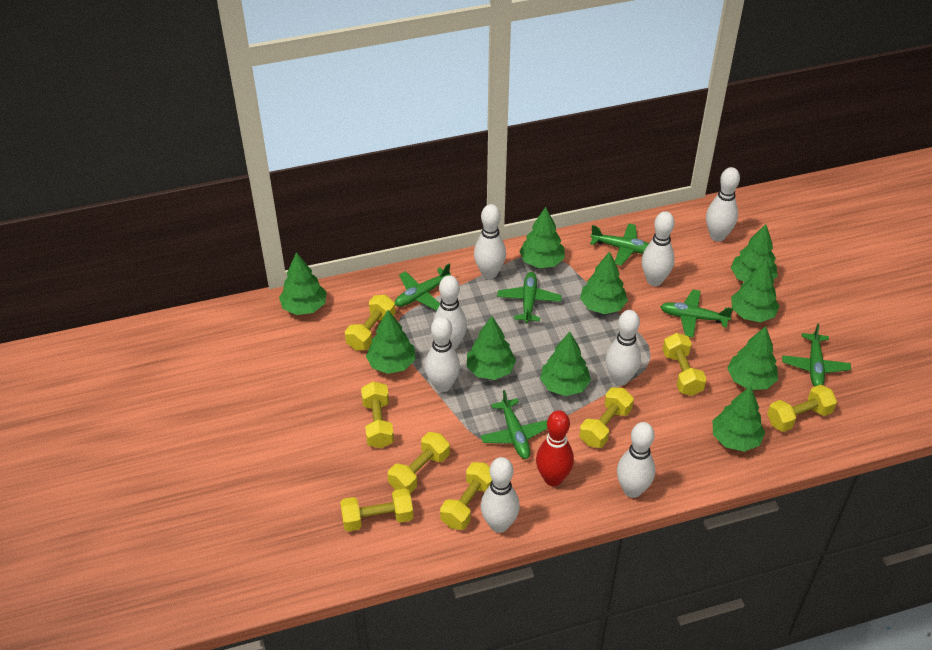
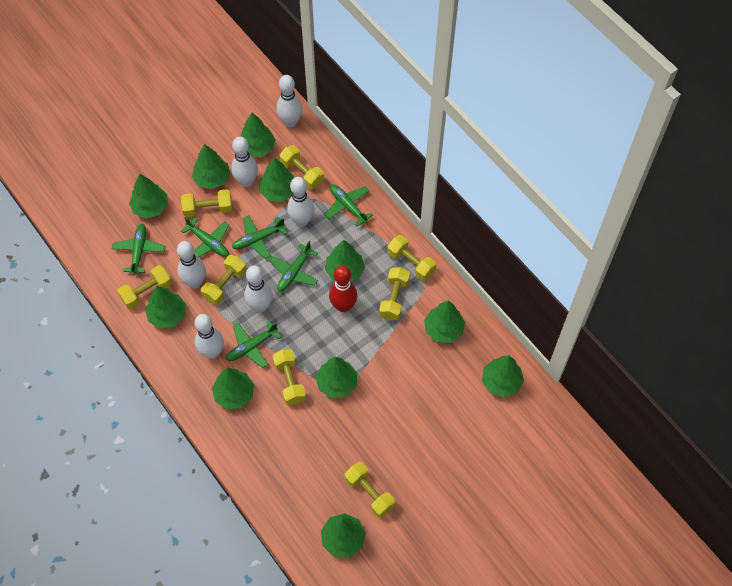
green tree: [279,252,327,315] [366,310,415,374] [467,316,516,380] [519,207,565,268] [540,332,591,396] [580,251,628,314] [712,386,765,452] [727,326,778,390] [731,224,778,282] [731,260,779,322] = 10 -> [129,174,168,219] [145,286,186,329] [192,144,230,189] [212,368,254,409] [240,113,276,157] [260,157,294,202] [316,357,357,398] [321,513,366,558] [325,240,365,282] [424,301,465,343] [482,355,524,398] = 11
white bowling pin: [425,316,460,392] [433,275,467,350] [474,204,506,279] [481,457,520,533] [606,310,641,386] [617,422,655,498] [642,211,675,286] [706,167,740,242] = 8 -> [177,241,206,288] [194,314,224,359] [231,136,258,187] [244,266,273,312] [276,75,302,127] [287,177,314,226] = 6

